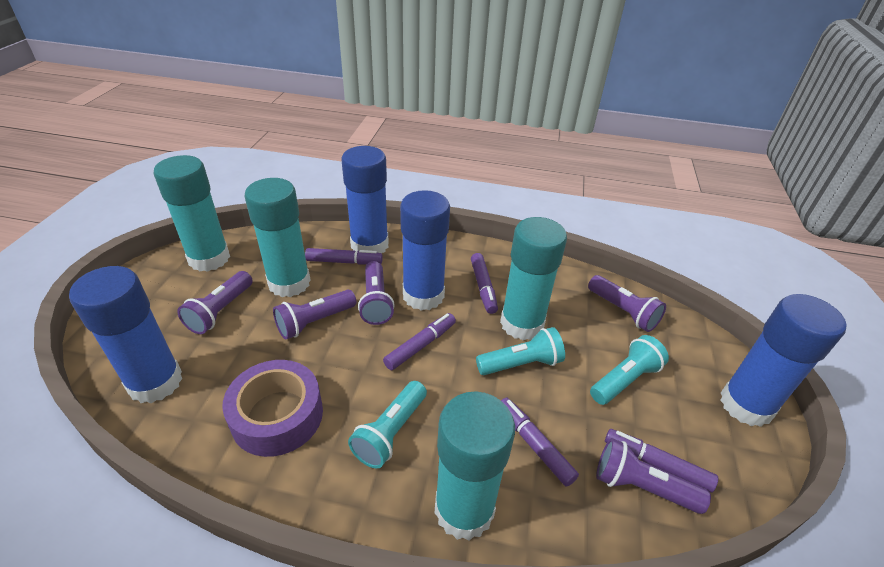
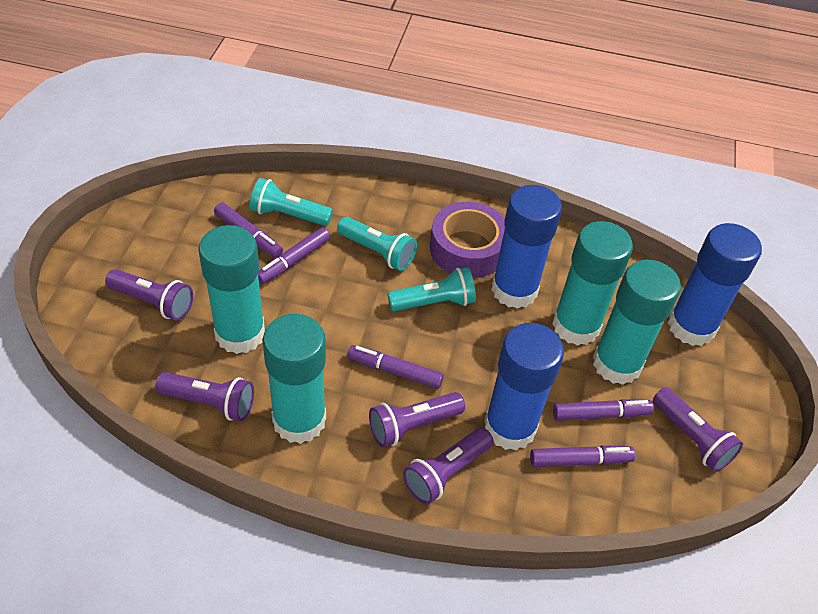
blue glue stick: [69,266,183,403] [342,146,389,253] [400,190,450,311] [720,294,847,427] = 4 -> [484,323,564,451] [491,185,562,309] [668,223,762,346] = 3

